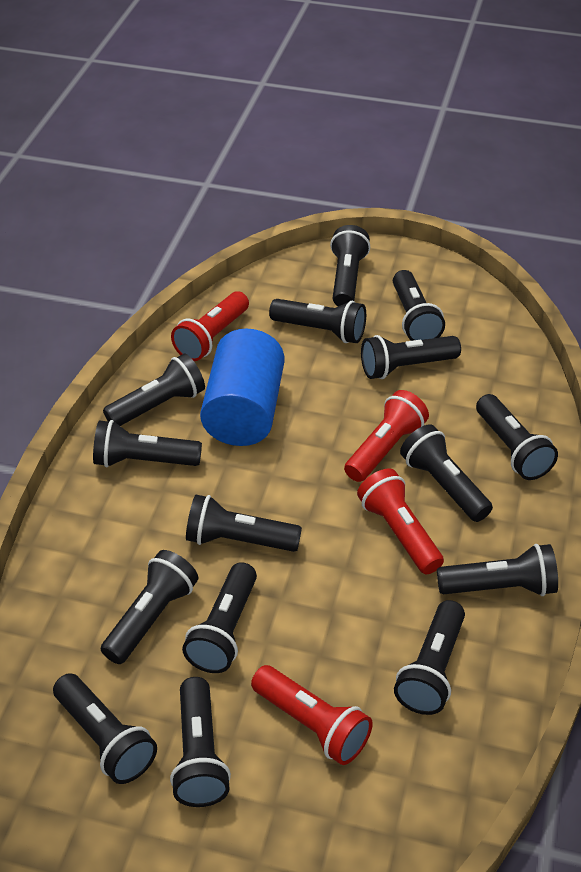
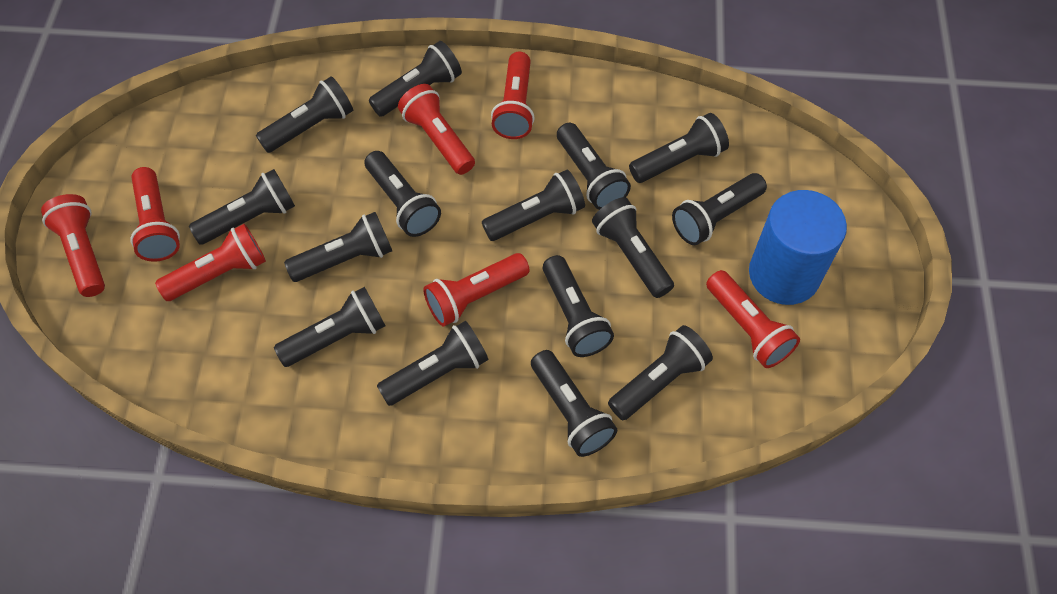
red flashlight: [171,291,249,361] [251,665,373,765] [344,390,429,482] [357,469,444,574] = 4 -> [41,194,105,297] [130,167,180,262] [155,224,266,301] [398,84,475,175] [423,253,530,326] [491,52,535,139] [706,270,800,368] = 7

